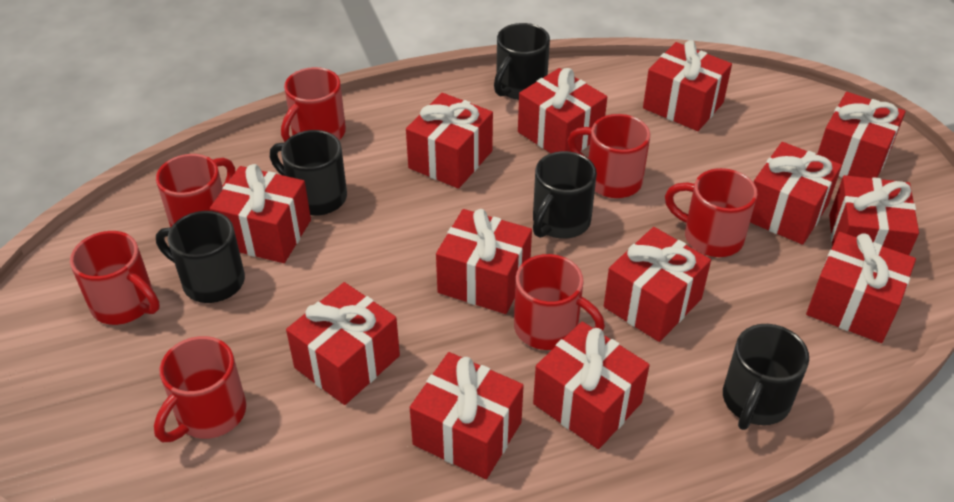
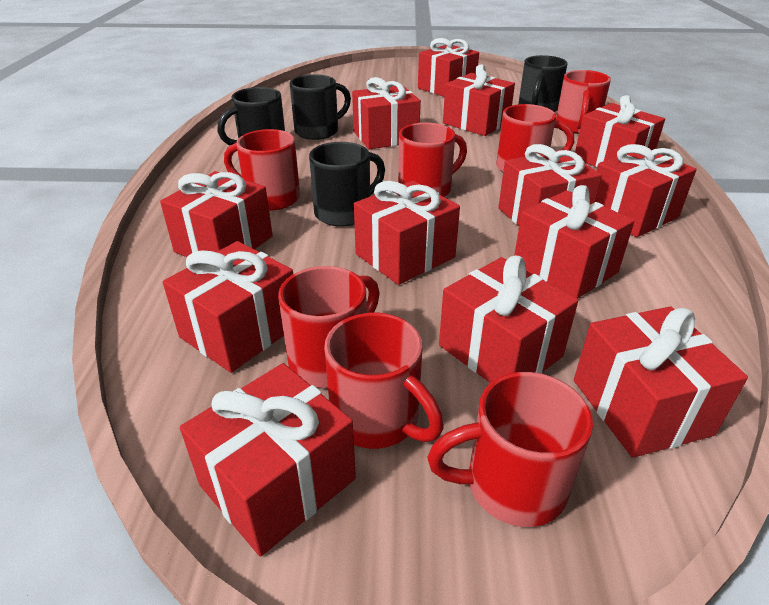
black mug: [156,211,245,303] [270,130,347,216] [494,23,550,100] [533,151,597,239] [723,324,809,430] = 5 -> [217,87,285,145] [290,74,351,140] [309,142,385,227] [518,55,568,112] = 4

